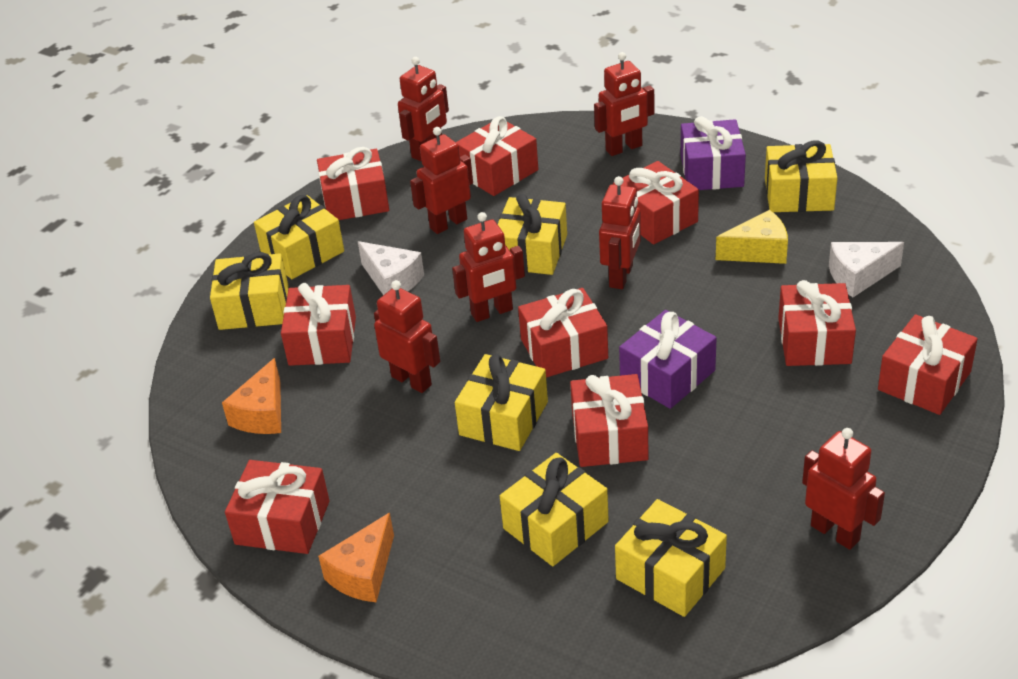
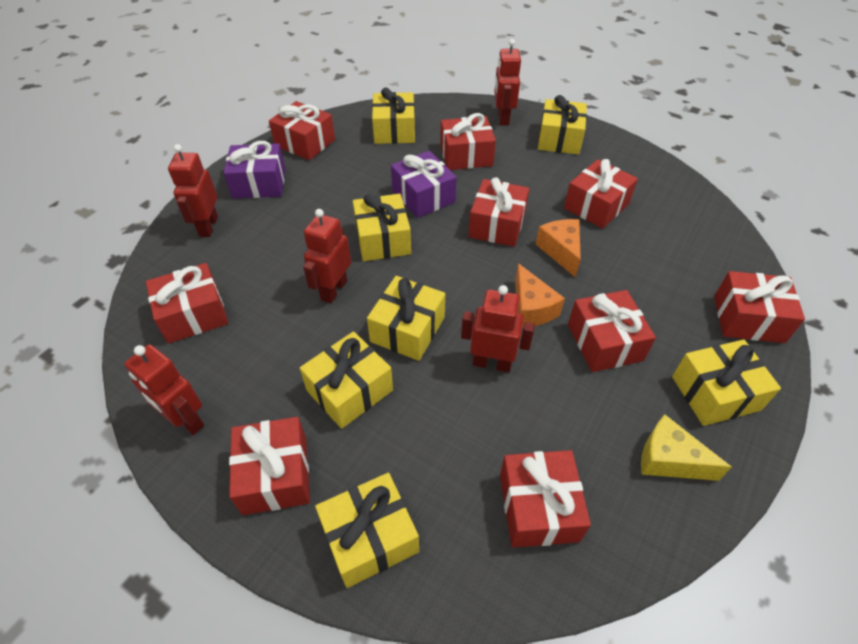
red robot: [374,280,440,393] [398,57,449,161] [410,127,473,234] [452,212,525,322] [594,52,654,156] [599,176,641,289] [802,428,885,550] = 7 -> [124,344,204,435] [168,144,218,237] [303,209,351,303] [461,285,535,372] [494,39,521,126] = 5
white cheese: [358,241,424,295] [829,242,904,297] = 2 -> none = 0

